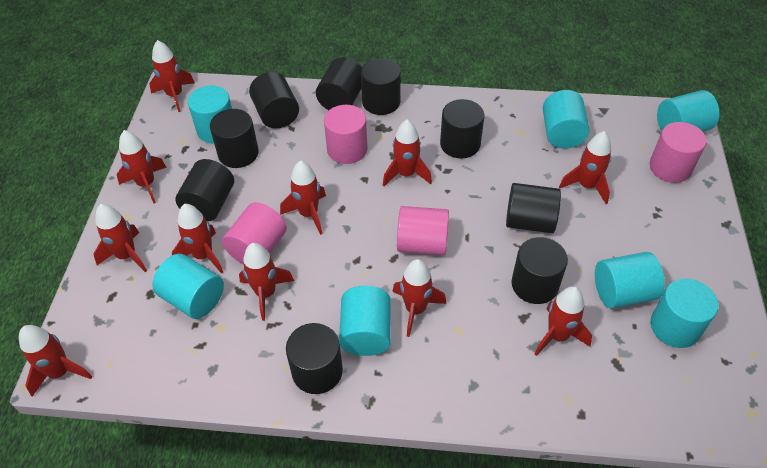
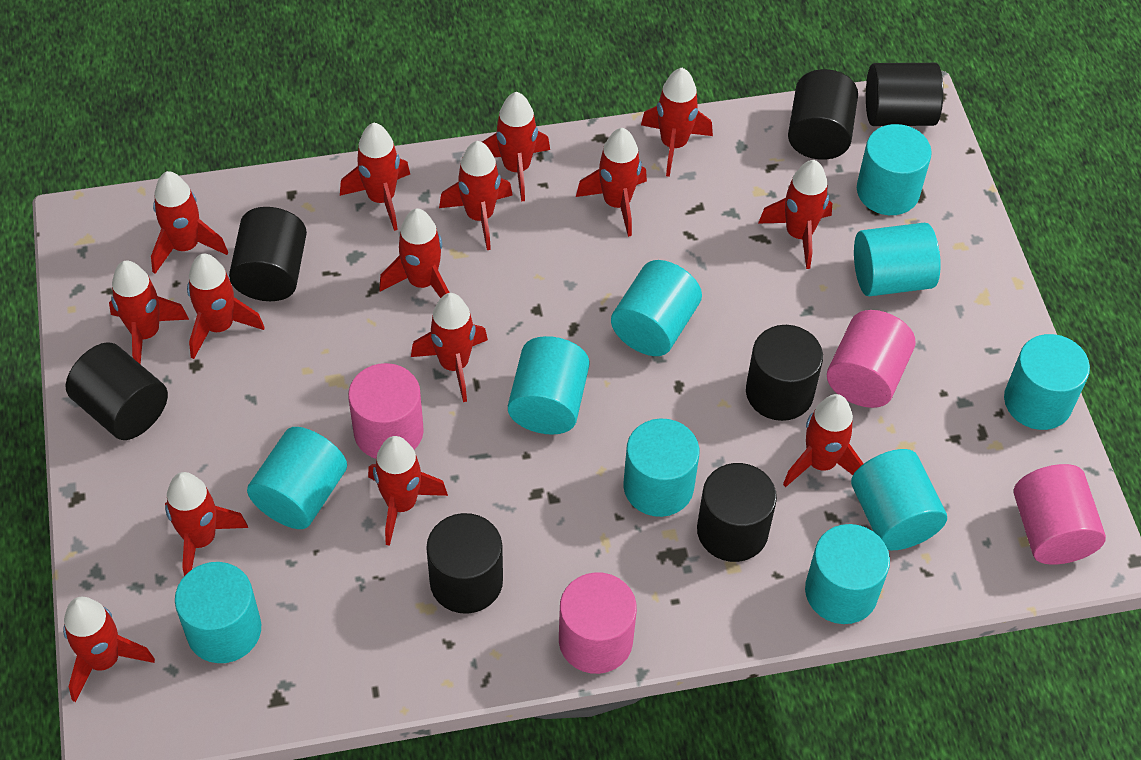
black cylinder: [175,159,234,221] [210,109,259,168] [249,72,299,128] [286,323,343,394] [316,57,362,110] [361,58,401,115] [440,99,484,158] [506,183,561,233] [512,237,568,304] = 9 -> [66,342,168,440] [229,207,307,301] [426,513,503,614] [697,463,777,562] [746,325,823,421] [788,69,858,160] [866,63,943,126] = 7
red rocket: [19,325,92,397] [94,204,147,272] [117,130,167,203] [149,40,195,112] [172,204,223,274] [239,243,294,321] [280,161,326,235] [383,119,432,186] [392,259,447,337] [535,286,592,356] [559,131,611,204] = 11 -> [63,597,155,702] [109,261,189,364] [151,171,228,274] [165,472,248,576] [187,254,265,359] [340,123,410,231] [368,436,448,546] [379,209,450,298] [411,293,488,402] [439,141,513,250] [482,92,550,201] [576,128,647,237] [641,68,713,177] [758,160,832,269] [783,394,864,487] = 15
turquoise cylinder: [152,254,224,319] [188,86,232,144] [339,286,391,356] [543,90,589,148] [595,252,665,309] [650,278,719,348] [657,90,720,132] = 7 -> [175,562,261,663] [247,427,347,529] [508,336,590,435] [611,260,702,356] [623,418,699,517] [805,524,890,624] [851,449,947,550] [854,223,941,296] [857,124,932,215] [1004,334,1090,430] = 10

